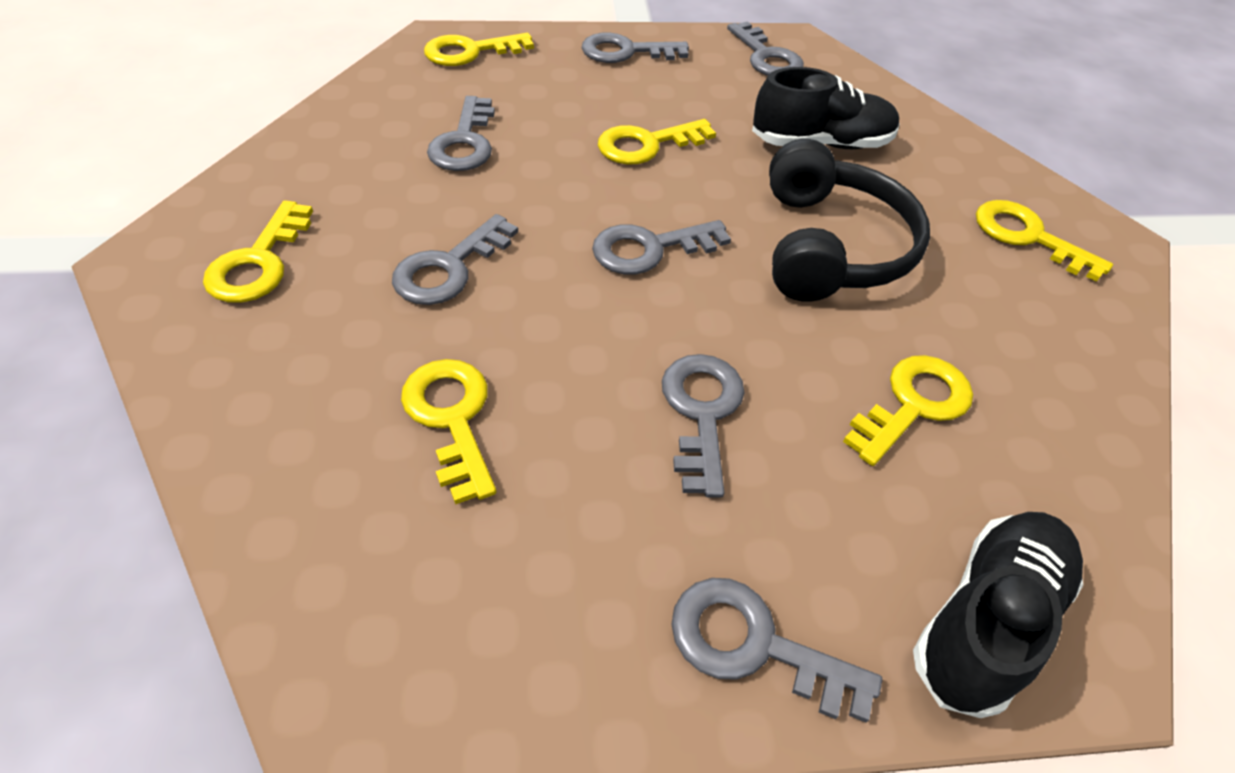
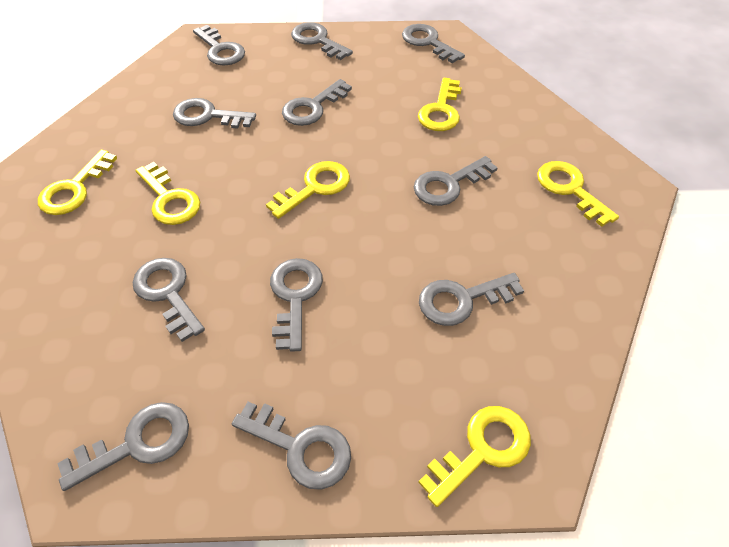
black headphones: [769,139,930,302] = 1 -> none = 0
black shoe: [752,67,900,149] [913,512,1083,718] = 2 -> none = 0
grey key: [392,214,518,305] [427,96,495,171] [582,32,689,63] [592,220,731,275] [662,354,744,498] [671,578,882,723] [727,21,804,76] = 7 -> [57,402,189,491] [133,258,205,342] [173,98,256,129] [193,25,245,66] [232,402,351,490] [270,258,323,352] [282,79,352,126] [291,22,353,60] [402,24,465,63] [414,156,498,206] [419,273,524,326] = 11

